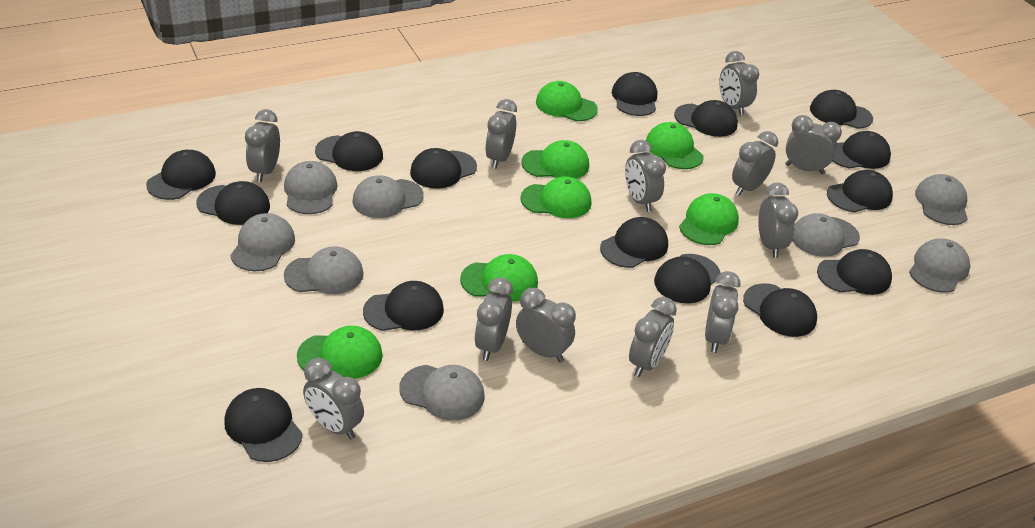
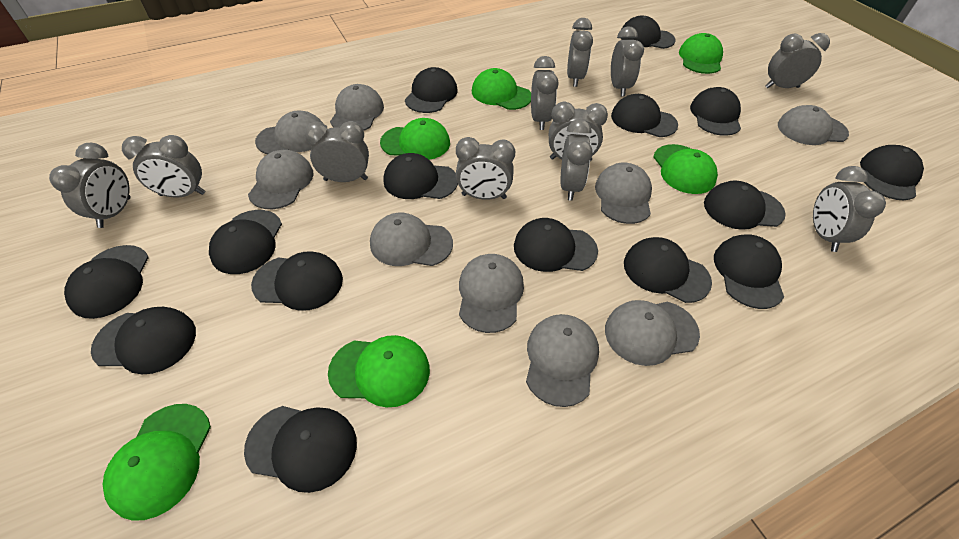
green cap: [297,326,383,379] [460,254,538,302] [520,177,591,218] [521,140,589,179] [536,81,598,121] [646,122,703,169] [679,193,739,245] = 7 -> [102,404,211,521] [328,335,430,407] [380,118,450,160] [472,68,531,110] [653,144,718,194] [679,33,723,74] = 6
grey cap: [230,213,295,271] [284,161,338,214] [284,246,364,294] [353,175,424,218] [399,365,485,421] [792,213,860,257] [909,238,970,293] [915,174,968,225] = 8 -> [248,150,313,209] [255,111,323,154] [330,84,384,131] [370,213,453,266] [459,254,524,333] [526,314,599,407] [595,163,652,224] [605,300,700,366] [778,105,849,145] = 9
grey clock: [245,109,280,182] [303,358,364,440] [474,277,513,361] [485,99,517,169] [516,288,576,362] [625,140,666,212] [629,297,677,377] [705,271,741,353] [719,51,759,116] [732,131,778,196] [758,182,798,258] [785,115,842,174] = 12 -> [49,143,131,228] [122,135,205,198] [304,121,369,182] [456,137,515,200] [531,56,559,130] [549,102,608,161] [560,119,593,201] [567,18,593,87] [611,26,644,96] [765,33,830,88] [813,166,886,252] = 11

